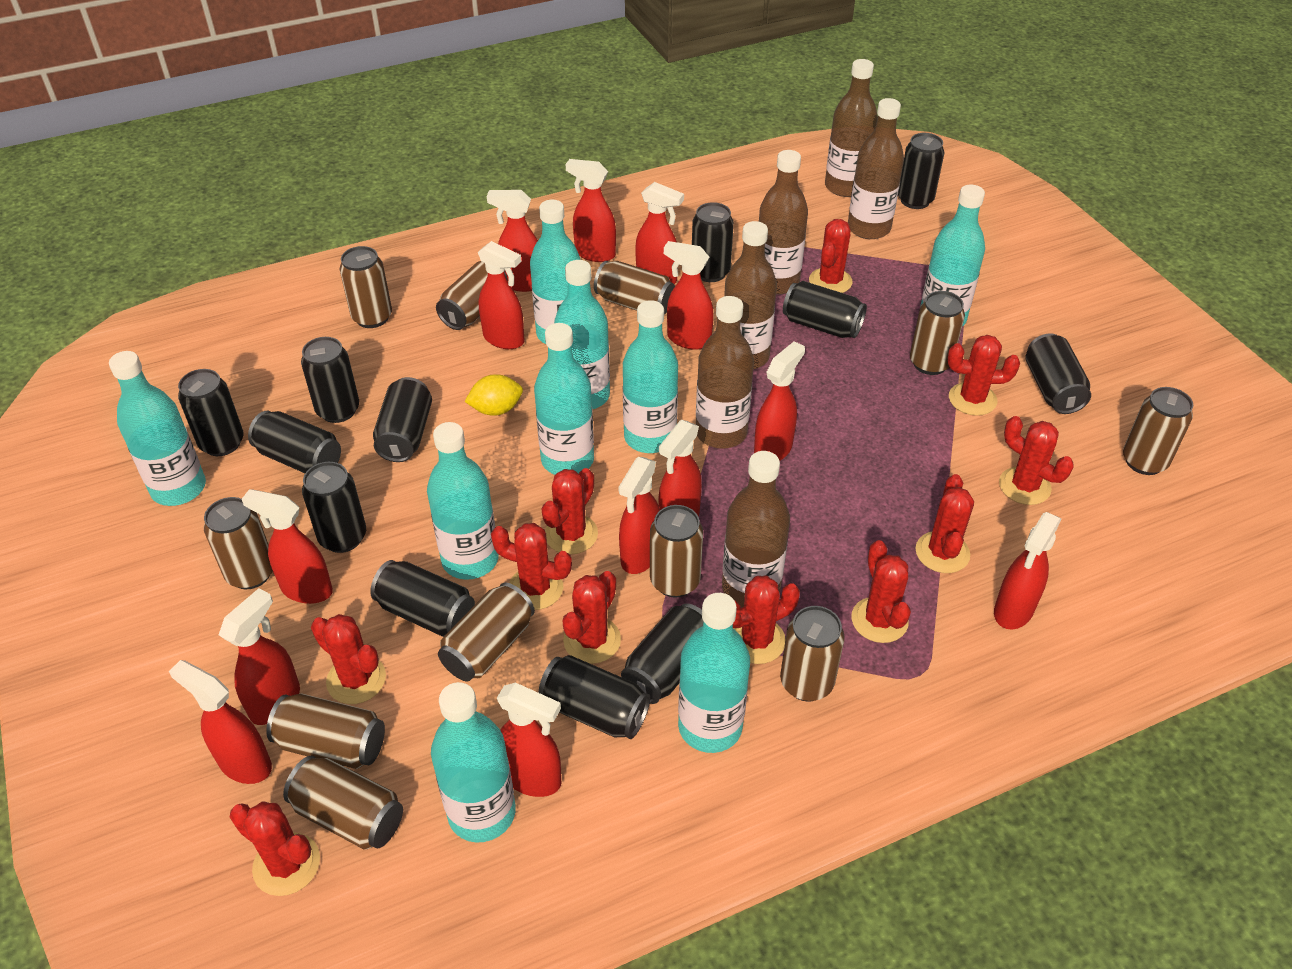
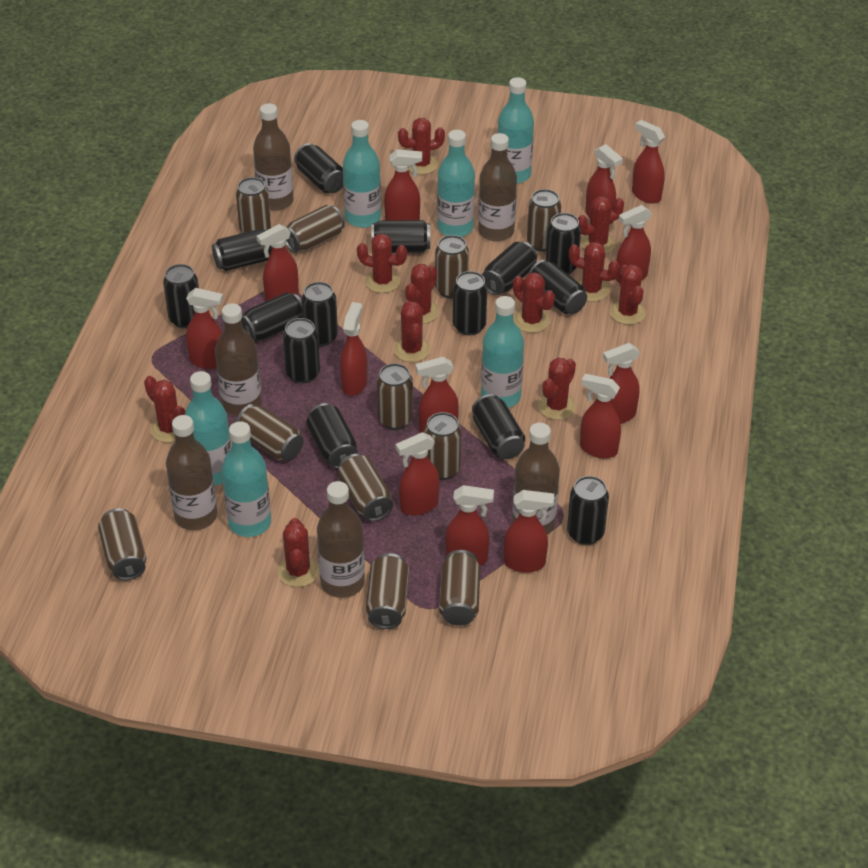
black can: [178,369,244,456] [248,411,341,473] [301,337,359,423] [302,462,366,553] [370,560,475,637] [373,377,432,462] [539,655,650,739] [621,603,704,704] [692,202,734,282] [783,281,867,338] [898,133,944,209] [1026,333,1091,414] = 12 -> [163,264,199,328] [212,229,272,271] [241,292,303,341] [283,318,320,384] [294,143,343,193] [302,282,338,346] [306,403,358,469] [371,220,430,253] [453,271,487,335] [472,394,525,459] [482,242,537,295] [528,260,587,314] [546,213,581,275] [567,476,609,545] = 14
turquoise bottle: [109,351,206,506] [427,422,499,580] [431,682,516,843] [530,200,581,344] [534,323,594,475] [554,260,610,409] [623,300,678,453] [678,593,750,753] [921,185,985,327] = 9 -> [185,371,231,485] [222,421,271,537] [343,120,381,228] [437,130,475,237] [481,296,524,408] [498,77,534,184] = 6
yellow lemon: [464,374,523,416] = 1 -> none = 0

